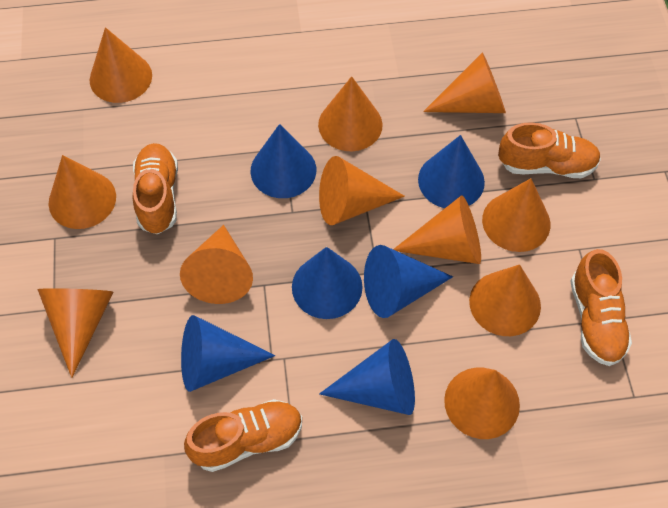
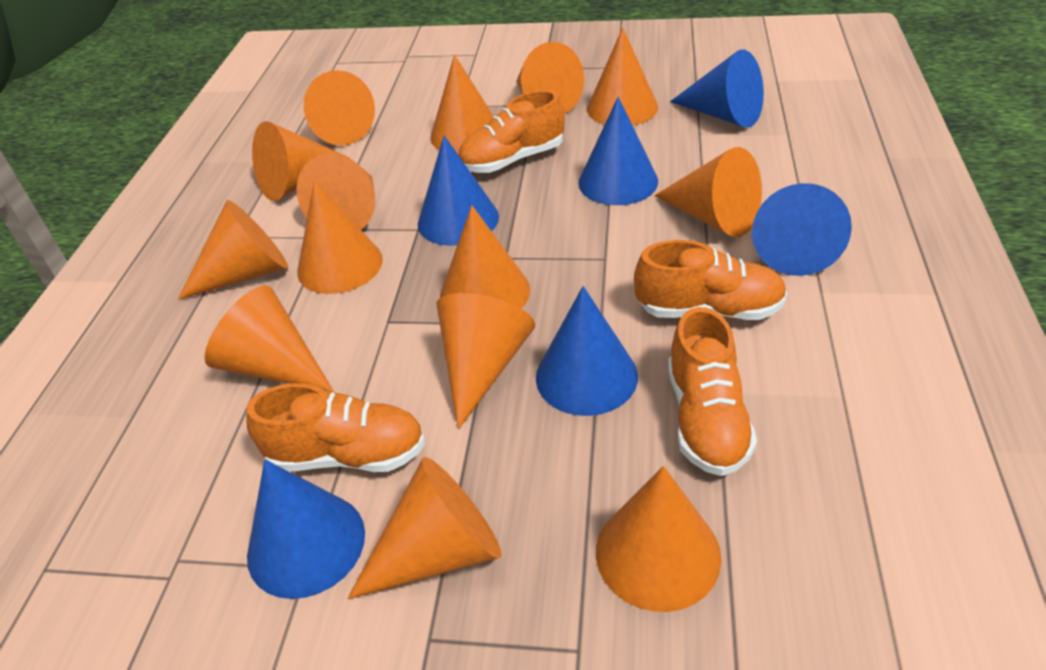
orange cone: [37,288,113,378] [49,155,116,229] [90,27,152,103] [180,225,253,304] [318,76,383,151] [319,156,405,225] [393,195,481,264] [423,52,506,113] [444,368,520,439] [469,264,541,336] [482,178,550,252] = 11 -> [178,200,288,300] [205,285,334,392] [252,121,350,201] [296,153,375,230] [297,181,383,294] [304,70,375,146] [347,457,502,599] [430,54,493,154] [436,293,535,429] [440,205,530,309] [516,42,584,114] [587,27,658,125] [596,466,722,612] [654,147,762,237] = 14

